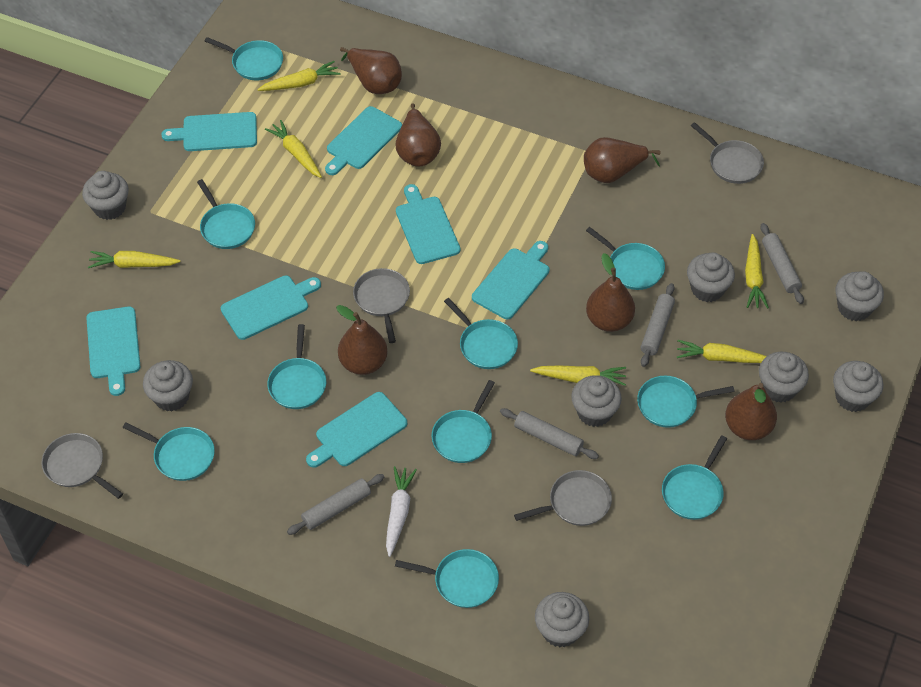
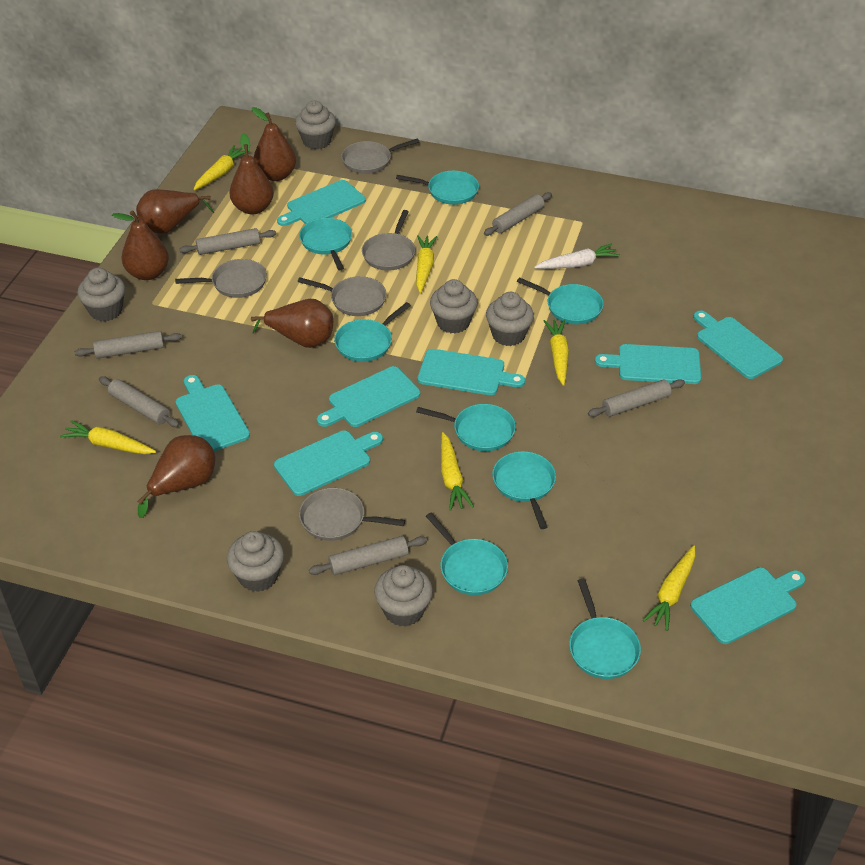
grey cupcake: [82,171,129,220] [143,360,193,412] [535,592,589,647] [571,375,622,427] [687,252,735,302] [759,352,809,403] [833,361,883,412] [836,271,884,321] = 8 -> [77,267,125,322] [227,531,284,592] [295,100,336,149] [374,565,433,627] [430,279,478,334] [486,292,534,346] = 6
grey pan: [42,433,123,499] [353,268,410,343] [514,470,612,526] [691,122,764,184] = 4 -> [175,259,267,298] [298,276,387,316] [299,488,405,541] [341,138,419,174] [362,210,415,271] = 5
grey rolling pin: [287,474,384,535] [500,408,599,459] [641,283,675,367] [760,223,804,304] = 4 -> [75,331,182,359] [99,376,180,427] [179,228,276,255] [309,536,427,575] [484,192,552,236] [588,379,685,417] = 6
turquoise cutting board: [86,306,140,396] [161,112,257,151] [221,275,321,340] [306,392,407,468] [325,106,402,175] [396,184,460,264] [472,241,549,319] = 7 -> [176,375,250,451] [274,430,383,496] [277,180,366,226] [317,366,420,427] [418,349,525,395] [595,344,701,384] [690,567,806,644] [693,311,783,379] = 8
turquoise pan: [123,422,215,481] [197,179,255,249] [205,37,283,80] [267,324,326,409] [395,549,499,608] [432,380,495,463] [444,298,518,369] [586,227,665,290] [637,376,735,428] [662,435,727,520] = 10 -> [299,218,352,270] [334,302,411,362] [396,171,479,205] [416,404,516,451] [426,513,508,595] [492,451,556,529] [517,277,604,324] [569,579,641,679] = 8

